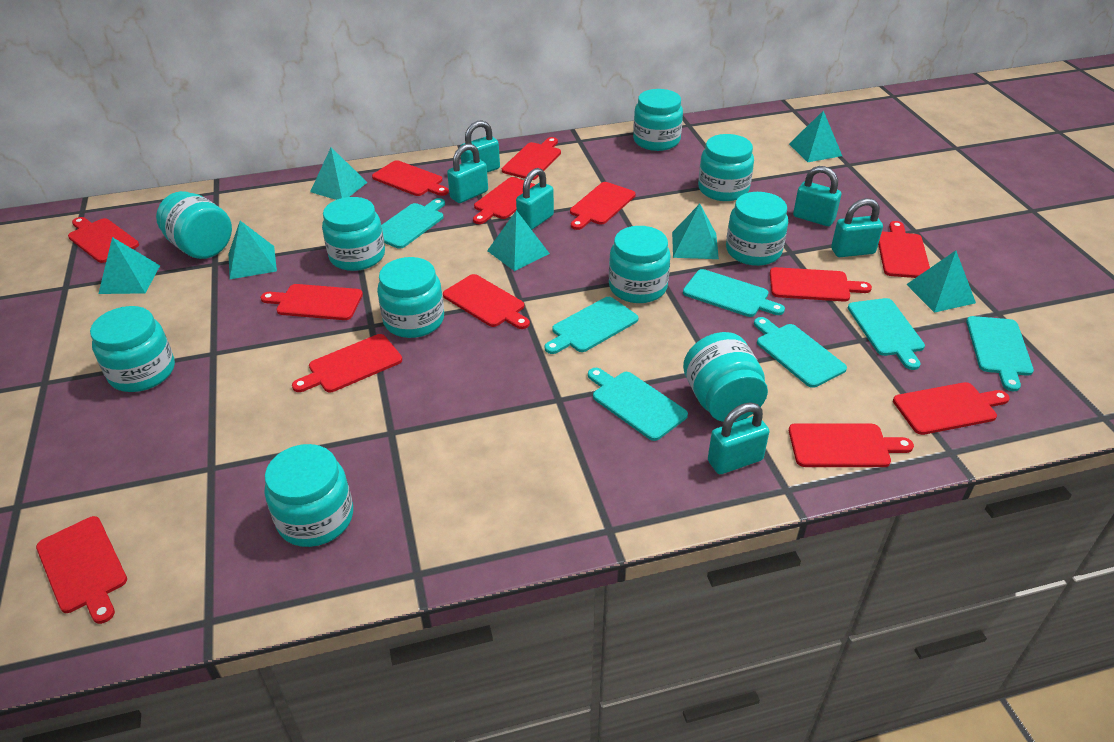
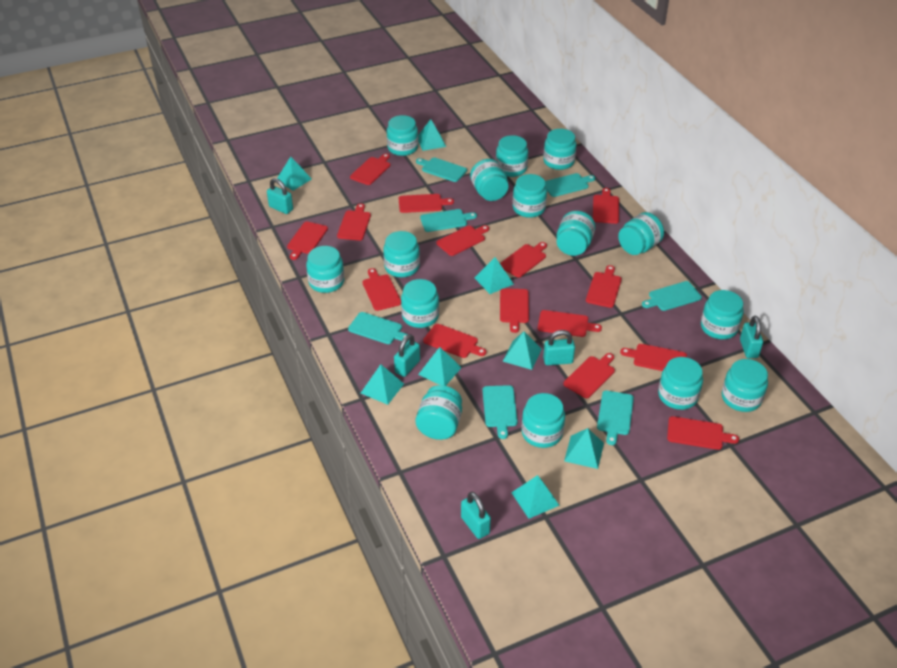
red cutting board: [36,516,127,624] [68,217,139,263] [260,284,363,320] [292,334,402,392] [372,160,449,196] [443,274,530,329] [473,177,536,224] [502,137,561,180] [570,182,636,230] [770,267,872,302] [789,423,914,467] [878,221,930,278] [893,382,1010,435] = 13 -> [287,222,328,260] [337,203,371,241] [350,153,390,185] [362,268,401,311] [399,194,454,213] [423,324,486,358] [436,225,489,256] [500,242,547,278] [500,288,529,333] [538,310,602,337] [563,353,615,398] [586,265,622,308] [593,188,619,224] [620,344,687,371] [667,416,739,450] = 15
turquoise jar: [90,306,175,392] [156,191,232,259] [265,444,353,547] [322,197,385,271] [377,257,444,338] [609,226,671,303] [633,89,683,151] [683,332,768,422] [698,134,754,201] [726,192,788,266] = 10 -> [306,246,344,293] [383,231,420,277] [387,115,418,156] [401,279,439,328] [416,385,462,440] [470,159,509,201] [496,135,528,177] [513,174,547,218] [522,393,565,448] [543,129,577,170] [556,211,595,256] [618,212,664,255] [658,357,703,410] [701,290,744,339] [722,359,768,412] = 15
turquoise padlock: [447,143,488,203] [460,120,500,172] [516,168,554,230] [708,402,770,474] [793,166,841,226] [831,198,883,257] = 6 -> [267,178,293,214] [394,334,420,377] [461,492,491,539] [543,330,575,365] [740,316,763,358] = 5
turquoise pyramid: [98,237,160,294] [229,221,277,279] [310,147,368,200] [487,210,550,271] [672,204,719,259] [789,111,842,162] [906,251,976,313] = 7 -> [277,157,312,191] [361,364,404,405] [418,119,446,151] [418,347,462,386] [475,257,514,294] [503,331,542,370] [511,475,560,519] [564,428,604,469] = 8

